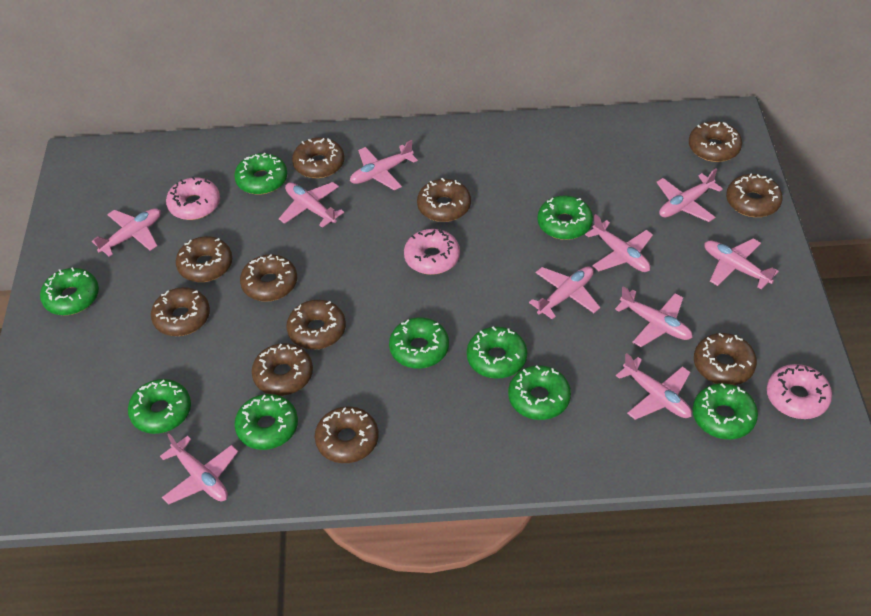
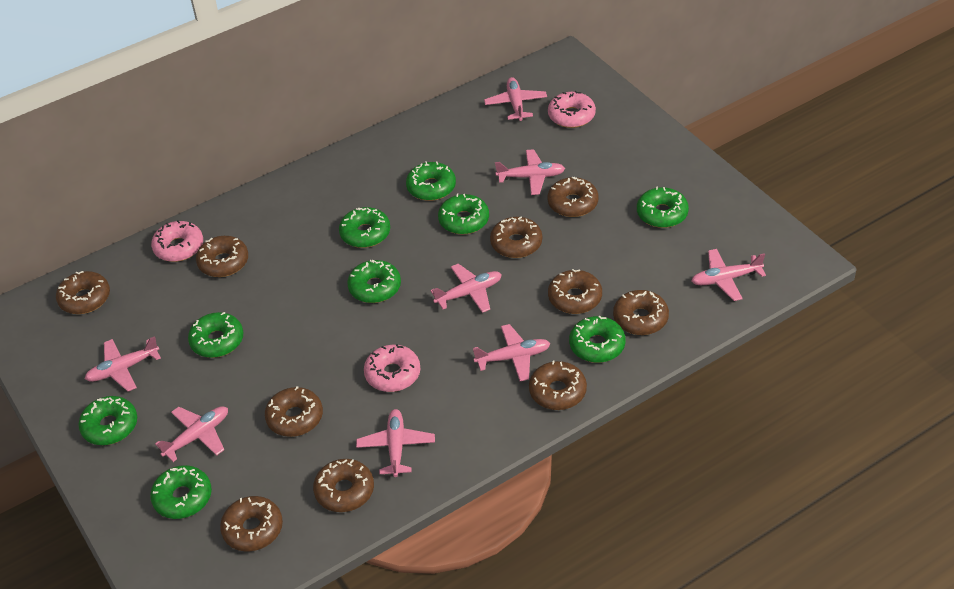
brown donut: [151,287,210,336] [176,236,232,282] [240,254,297,302] [252,343,313,396] [286,300,346,350] [292,138,345,178] [315,406,379,463] [417,178,471,222] [689,121,742,162] [694,333,757,385] [726,174,783,217] = 11 -> [56,271,110,314] [196,236,248,277] [220,496,283,551] [265,386,323,437] [313,459,374,512] [490,217,542,258] [529,361,587,410] [547,177,598,217] [548,269,602,314] [613,290,669,335] = 10
pink plane: [92,208,161,257] [160,434,238,505] [279,182,344,228] [350,140,418,190] [529,266,600,320] [585,214,653,272] [615,287,693,347] [616,353,692,420] [656,169,723,222] [704,238,779,289] = 10 -> [85,336,161,392] [155,406,228,462] [356,409,435,477] [430,264,502,313] [473,324,550,381] [484,77,547,121] [495,149,565,195] [691,249,766,301] = 8

